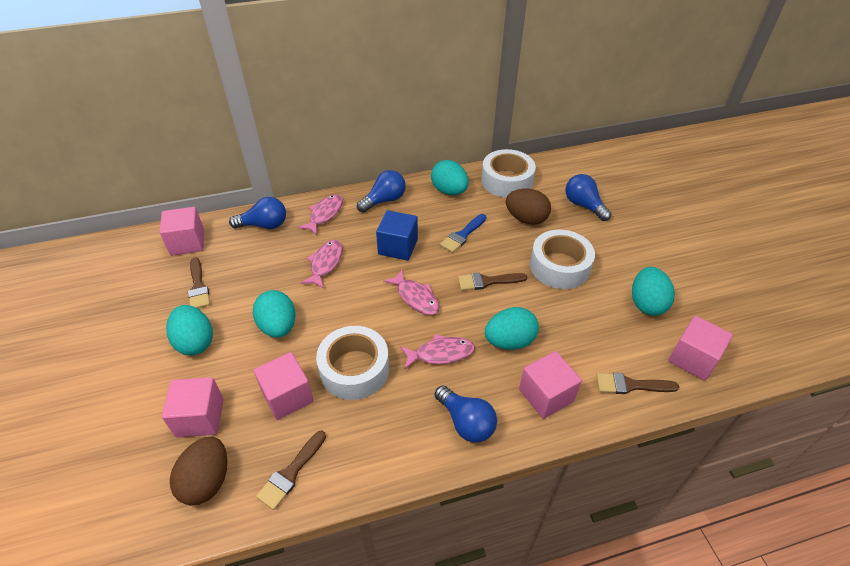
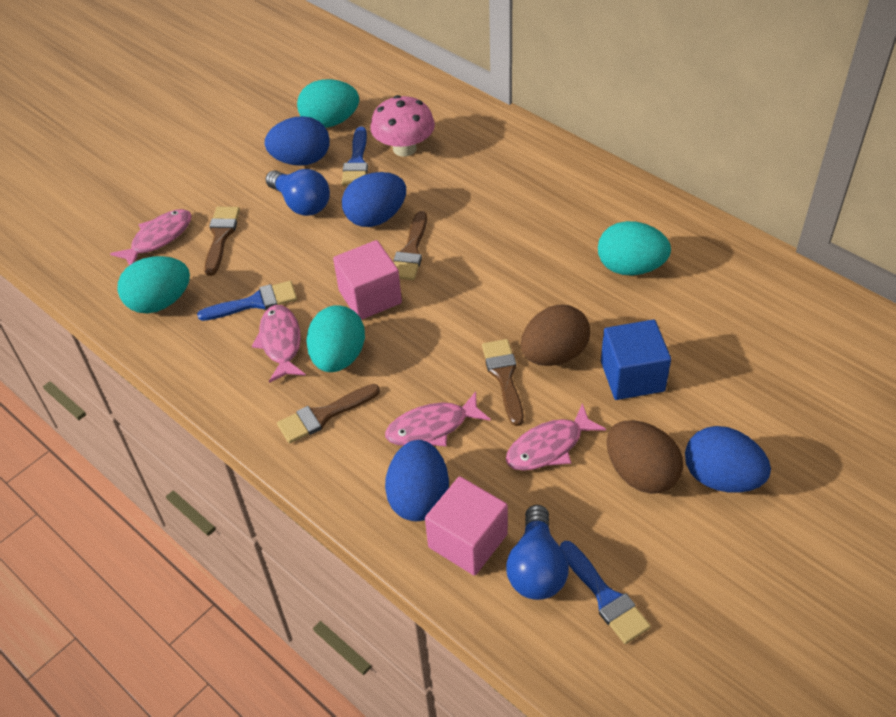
blue brush: [440,214,486,253] = 1 -> [197,281,297,321] [342,127,368,186] [560,541,651,644] = 3
blue egg: none = 0 -> [265,116,330,166] [342,172,406,227] [385,440,449,521] [685,426,771,493] = 4
blue light bulb: [229,197,286,229] [357,170,406,213] [435,385,497,442] [565,174,612,221] = 4 -> [266,169,330,216] [506,505,569,600] = 2
pink cube: [159,207,204,256] [162,377,224,438] [254,352,314,420] [519,351,582,419] [668,316,733,381] = 5 -> [333,240,402,320] [425,476,508,576] = 2
pink mushroom: none = 0 -> [370,95,435,157] = 1
turquoise egg: [166,305,213,355] [253,290,296,338] [431,160,469,195] [485,307,539,350] [632,267,675,316] = 5 -> [118,256,190,313] [297,79,359,128] [306,305,365,372] [598,221,671,275] = 4
white tape: [316,326,389,400] [481,149,536,198] [530,230,595,289] = 3 -> none = 0

